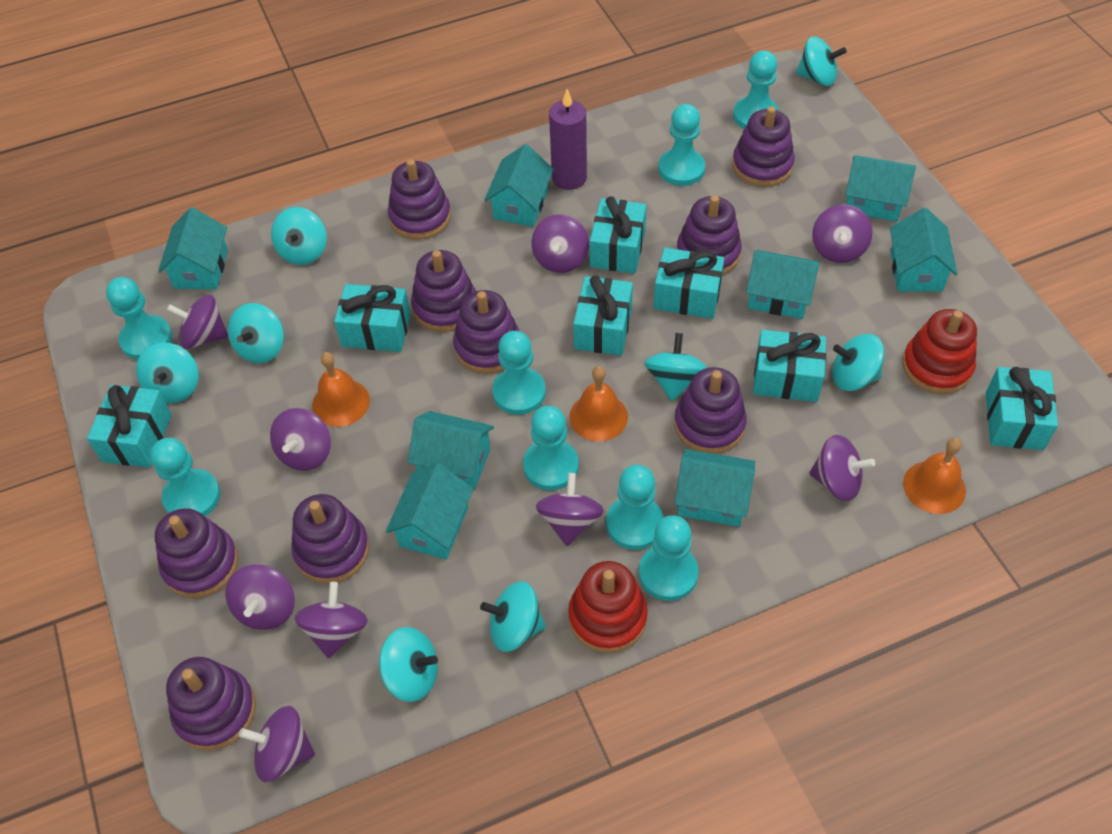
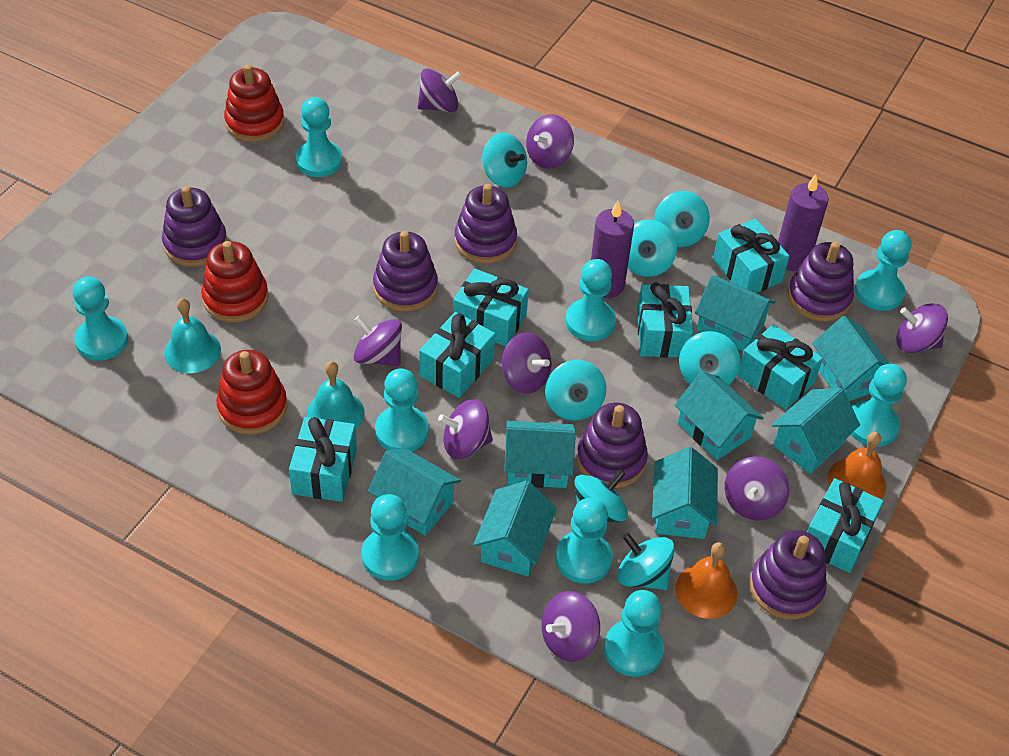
orange bell: [312,352,370,427] [569,366,628,441] [903,438,966,514] = 3 -> [675,542,737,619] [828,432,886,499] = 2
purple candle: [549,89,587,190] = 1 -> [591,201,634,298] [778,174,829,271] = 2
purple spinning top: [167,295,228,349] [225,564,295,630] [239,706,315,782] [270,408,331,471] [295,582,368,658] [532,215,589,273] [536,473,604,546] [809,435,875,501] [812,204,873,263] = 9 -> [354,315,402,367] [418,68,462,112] [438,399,493,459] [502,333,551,394] [526,114,574,169] [542,591,600,662] [725,456,789,520] [896,303,948,353] = 8
purple stacking toy: [155,508,238,598] [166,657,256,750] [291,494,369,583] [388,159,451,240] [411,250,476,332] [453,290,519,374] [674,367,747,454] [677,195,742,275] [732,106,795,187] = 9 -> [162,186,227,267] [373,231,438,312] [454,184,517,264] [576,403,648,488] [750,530,827,620] [788,242,854,322] = 6
red stacking toy: [568,561,648,653] [902,309,977,394] = 2 -> [201,241,268,322] [216,350,287,435] [224,64,284,142] = 3
turquoise bell: none = 0 -> [164,298,221,373] [307,361,364,429] = 2
turquoise pawn: [106,277,172,360] [150,438,220,516] [492,331,546,415] [523,406,579,490] [606,465,664,550] [639,515,698,601] [658,104,705,186] [733,50,779,129] = 8 -> [72,276,128,361] [296,97,342,177] [362,494,419,581] [375,368,429,451] [556,498,613,583] [566,259,616,341] [604,590,664,677] [851,364,907,447] [855,230,911,311] = 9
turquoise spinning top: [136,342,199,403] [228,303,284,363] [271,207,327,265] [379,627,438,702] [480,581,546,652] [644,333,707,401] [796,36,847,86] [832,334,884,391] = 8 -> [482,133,527,188] [545,360,606,420] [574,469,628,522] [617,533,675,590] [628,220,677,277] [654,191,710,247] [679,331,740,385] = 7

